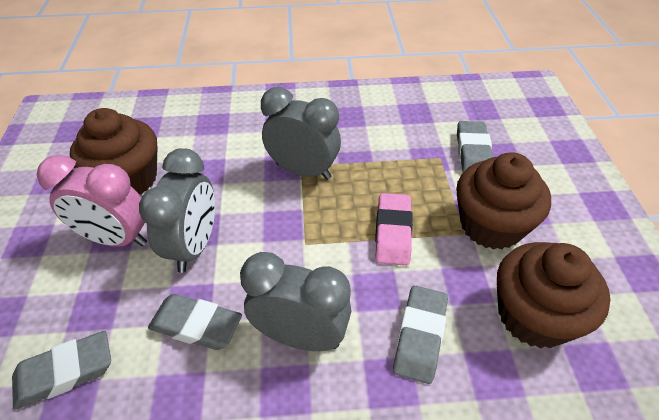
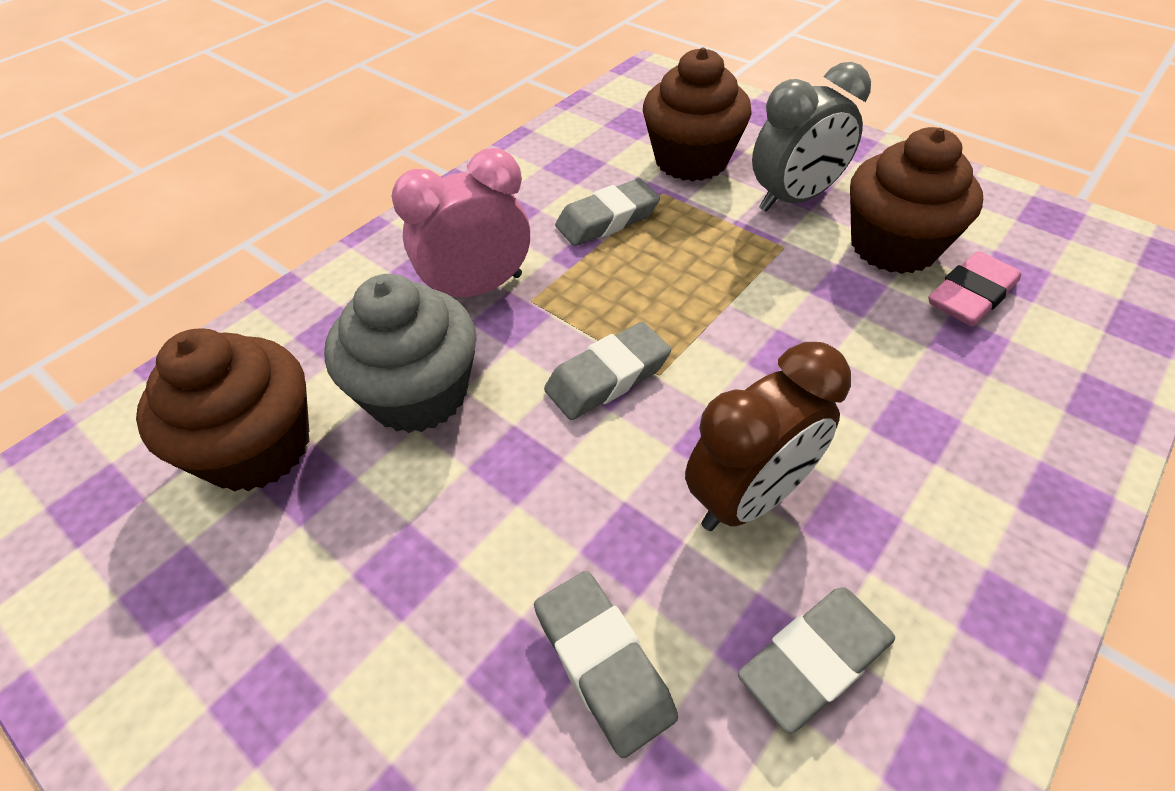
brown clock: none = 0 -> [685,342,851,531] = 1
grey clock: [139,148,215,273] [240,252,351,351] [261,87,341,180] = 3 -> [752,62,871,212] = 1
grey cupcake: none = 0 -> [324,274,477,433] = 1

